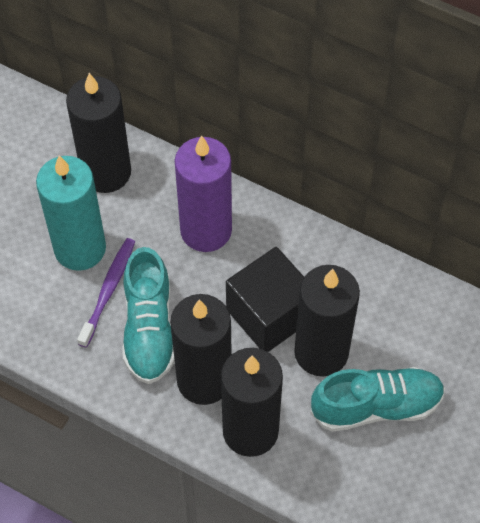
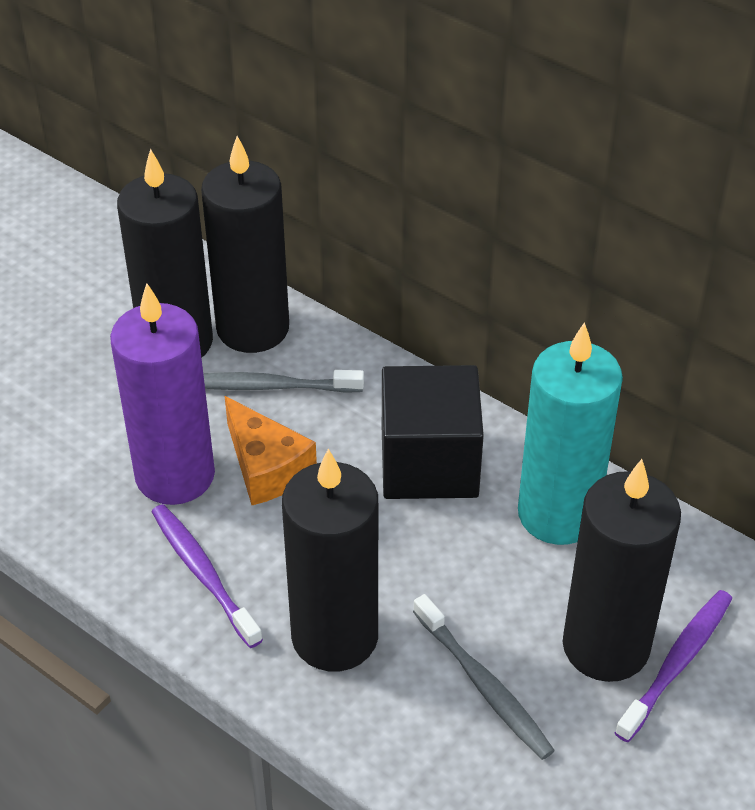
grey toothbrush: none = 0 -> [203,370,364,393] [413,594,555,760] = 2
orange cheese: none = 0 -> [225,396,317,505] = 1
purple toothbrush: [77,238,135,348] = 1 -> [152,504,263,648] [615,590,733,742] = 2
turquoise shoe: [123,247,175,384] [310,367,445,432] = 2 -> none = 0

